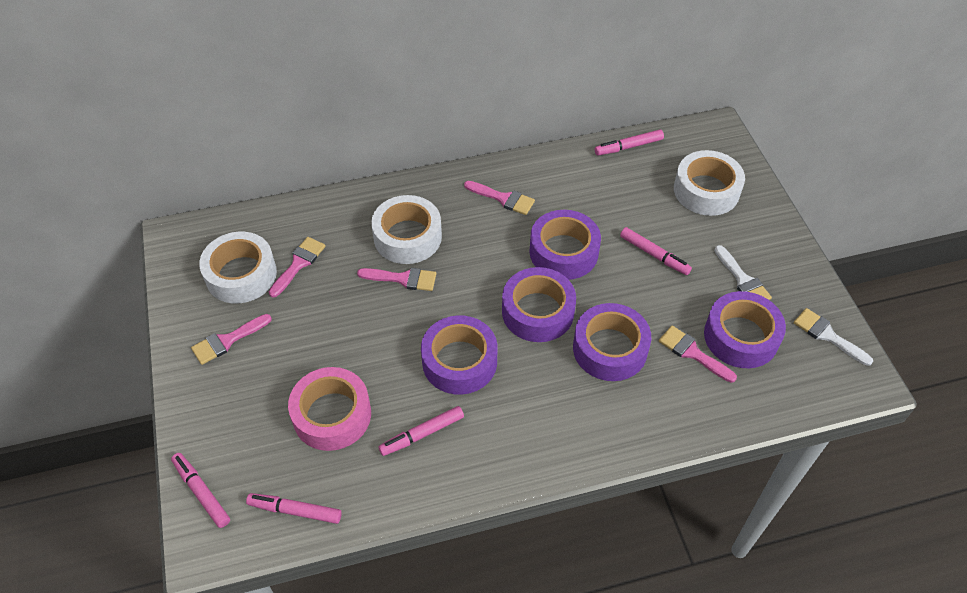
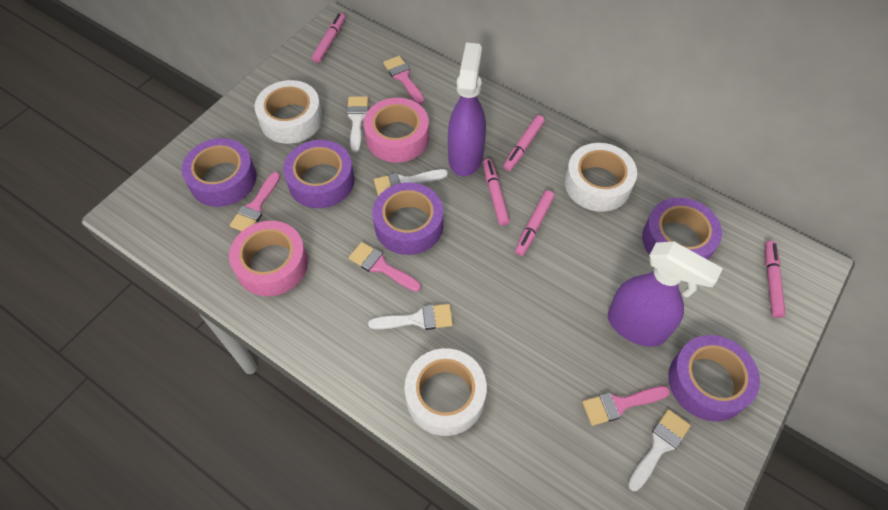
pink brush: [191,314,272,365] [269,237,326,298] [357,268,436,291] [464,181,535,215] [659,326,737,383] = 5 -> [230,172,280,231] [349,242,421,292] [383,56,424,104] [582,386,670,426] = 4
pink tape: [288,367,371,451] = 1 -> [229,221,308,296] [364,98,429,163] = 2
purple spray bottle: none = 0 -> [448,42,486,176] [608,241,723,347] = 2
white brush: [714,245,772,300] [794,308,873,366] = 2 -> [347,96,368,152] [368,304,453,330] [374,169,448,196] [628,409,691,491] = 4

